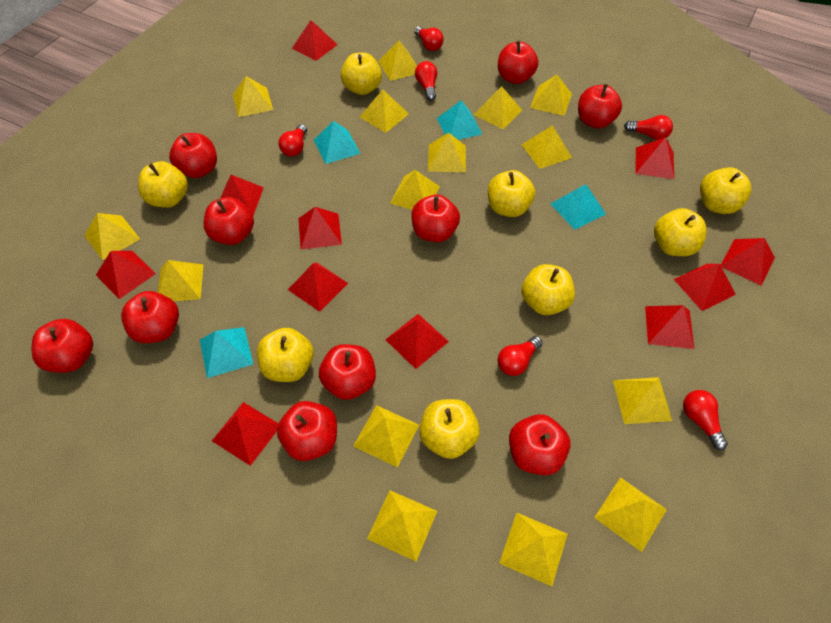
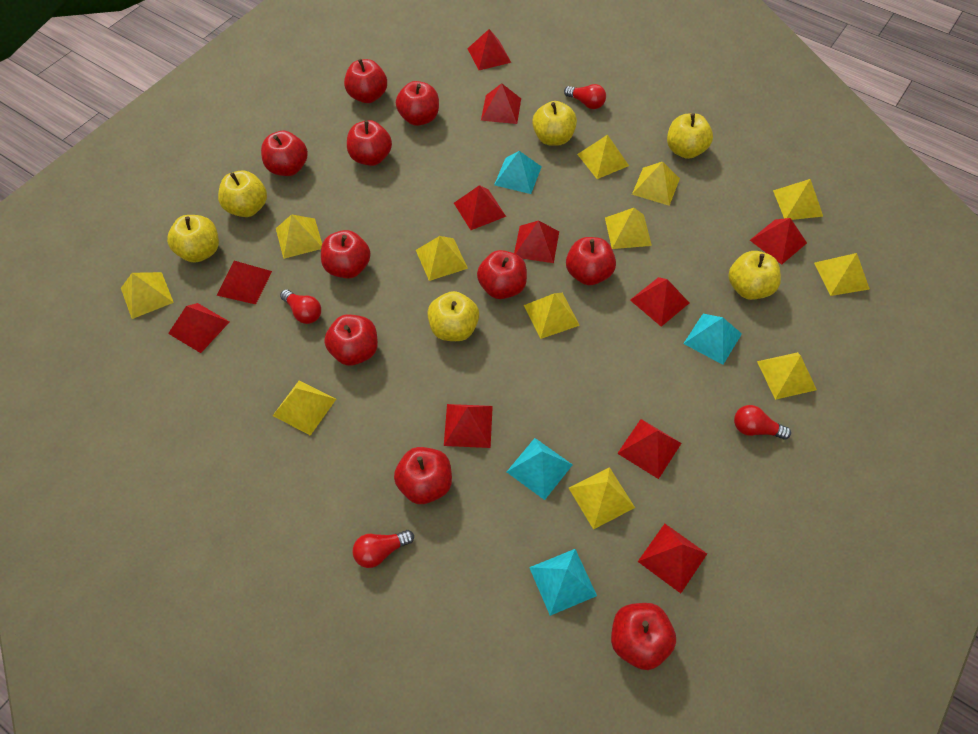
red light bulb: [279,124,307,157] [414,26,443,51] [415,61,437,101] [498,336,543,376] [624,115,673,140] [683,390,728,450] = 6 -> [280,289,321,324] [352,530,414,568] [564,84,606,109] [734,405,791,440] = 4
yellow apple: [138,161,188,208] [257,328,314,382] [340,52,382,95] [419,399,480,459] [488,170,535,217] [522,264,575,315] [654,208,706,256] [700,167,751,214] = 8 -> [167,215,219,263] [218,170,267,217] [427,291,479,341] [532,101,577,146] [667,113,713,159] [729,251,781,300] = 6
yellow pyramid: [84,213,140,260] [158,260,204,301] [233,76,273,117] [353,405,419,468] [360,90,409,133] [367,490,437,561] [379,41,417,81] [390,170,440,210] [428,133,466,172] [474,86,522,129] [499,513,567,586] [522,125,572,169] [530,75,572,116] [594,477,667,552] [613,377,672,424] = 15 -> [121,272,174,319] [273,380,336,436] [276,214,322,259] [416,236,468,281] [524,293,580,339] [569,467,635,530] [577,135,629,179] [605,208,652,249] [632,162,680,206] [757,352,817,400] [773,179,823,220] [814,253,870,296] = 12

